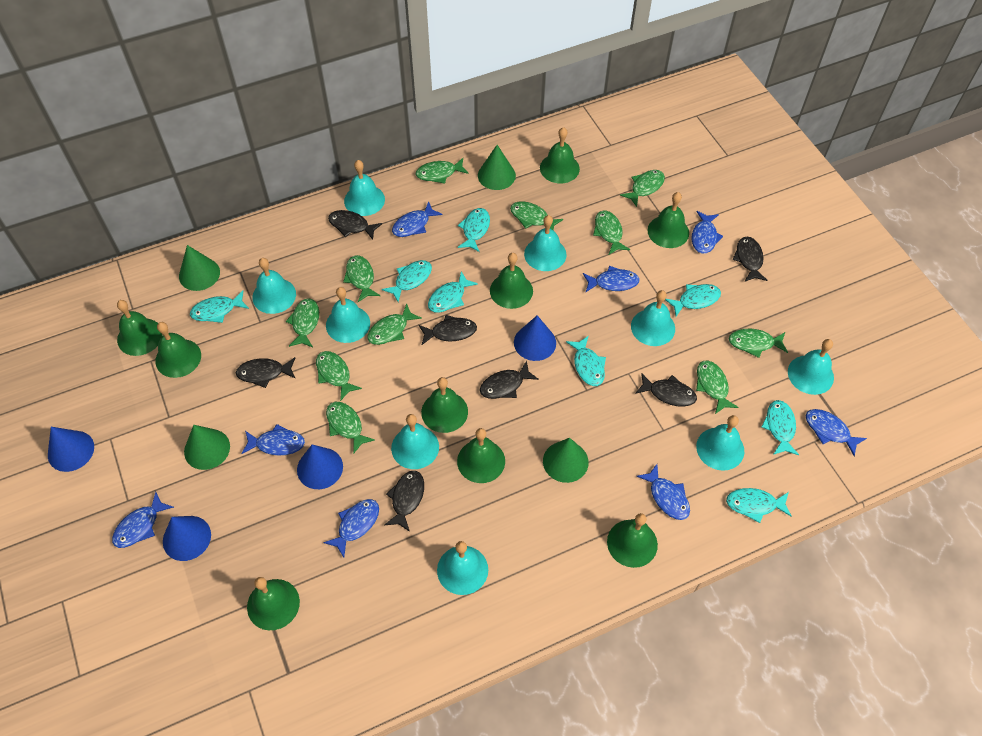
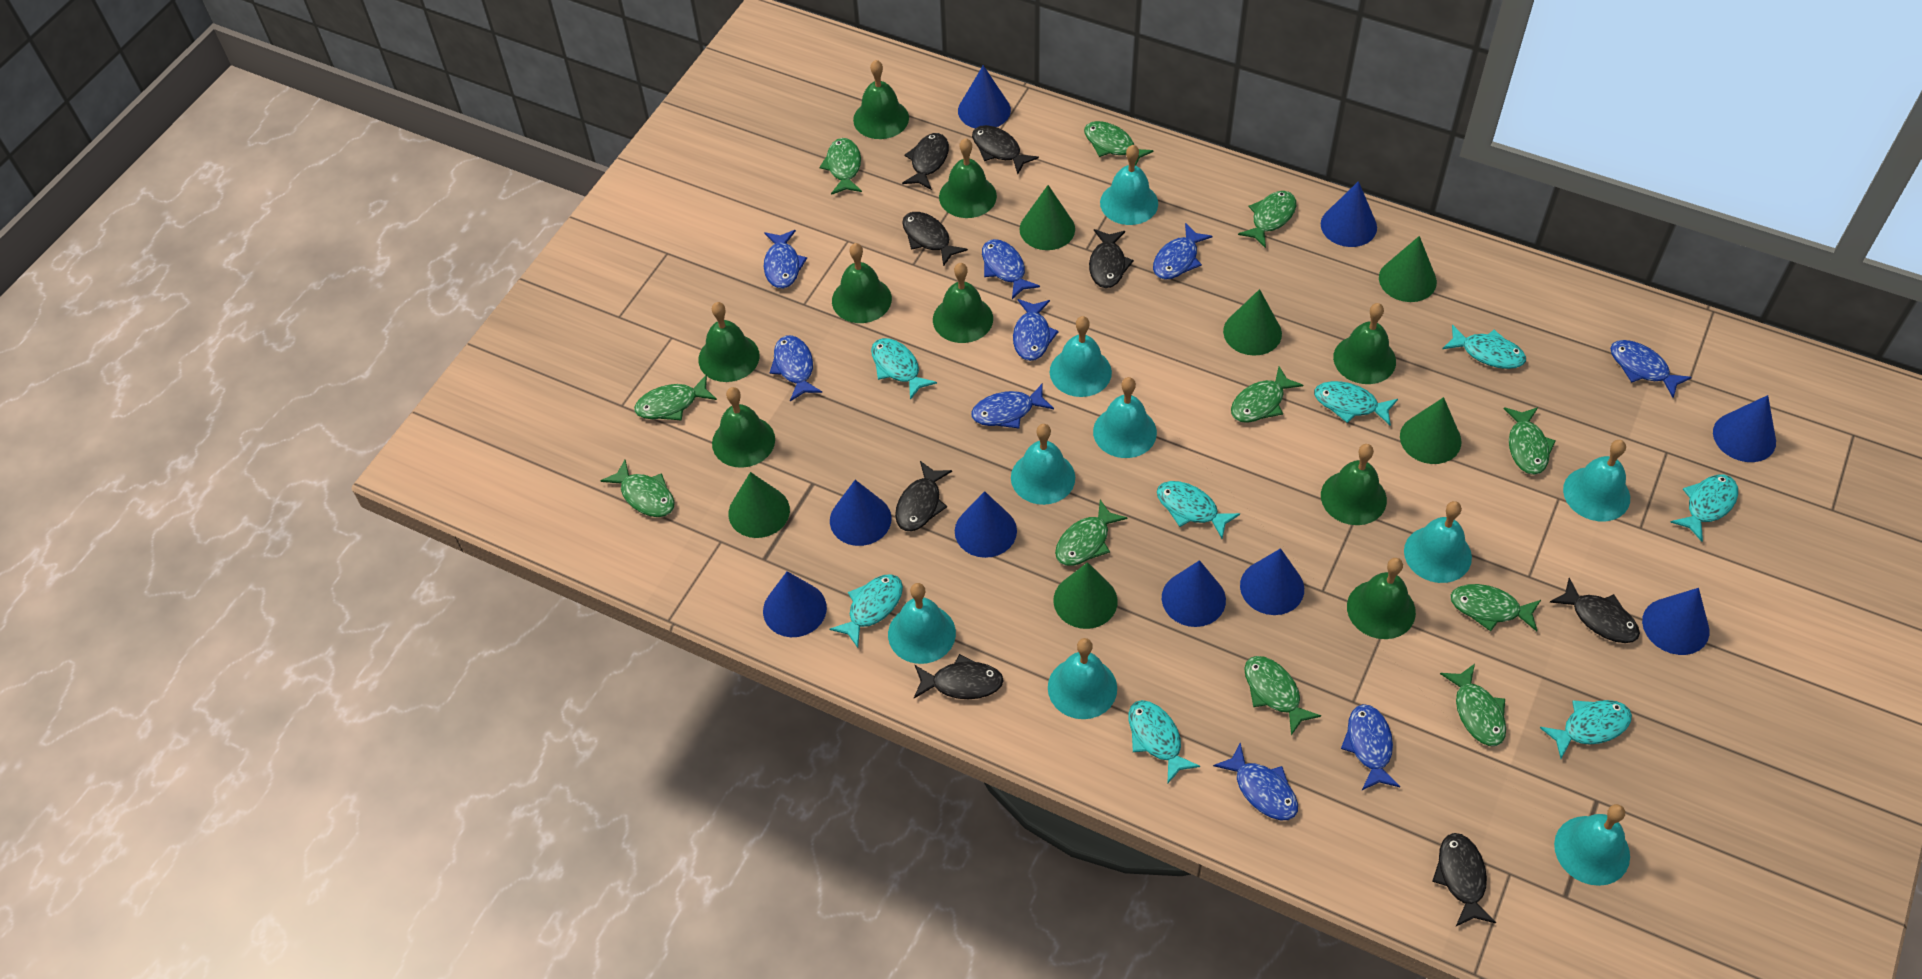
black fish: [236,357,296,388] [328,210,382,240] [384,471,424,532] [419,315,477,345] [480,361,539,399] [635,373,697,407] [732,237,768,281] = 7 -> [895,461,952,531] [902,133,949,190] [902,212,968,267] [914,654,1004,699] [972,125,1039,174] [1089,229,1134,288] [1432,833,1496,926] [1549,578,1640,643] = 8
blue cone: [48,427,94,472] [163,516,211,561] [297,444,343,489] [514,315,556,361] = 4 -> [763,571,827,637] [830,480,891,546] [955,491,1017,558] [958,65,1011,128] [1162,560,1226,627] [1240,548,1304,615] [1321,181,1377,247] [1642,588,1710,655] [1713,395,1776,462] = 9
blue fish: [112,492,174,548] [241,424,305,456] [323,499,379,557] [392,201,443,237] [583,266,640,292] [636,464,690,520] [692,211,723,254] [806,409,867,456] = 8 -> [764,230,807,289] [770,335,822,401] [971,384,1054,428] [982,239,1040,299] [1013,299,1059,361] [1153,223,1213,280] [1213,743,1298,820] [1341,704,1400,790] [1610,340,1692,398] = 9
green cone: [179,245,220,291] [184,425,230,470] [478,145,516,190] [543,438,589,483] = 4 -> [729,472,790,538] [1020,185,1075,250] [1053,562,1117,629] [1223,289,1282,356] [1379,236,1437,302] [1400,397,1462,464] = 6

